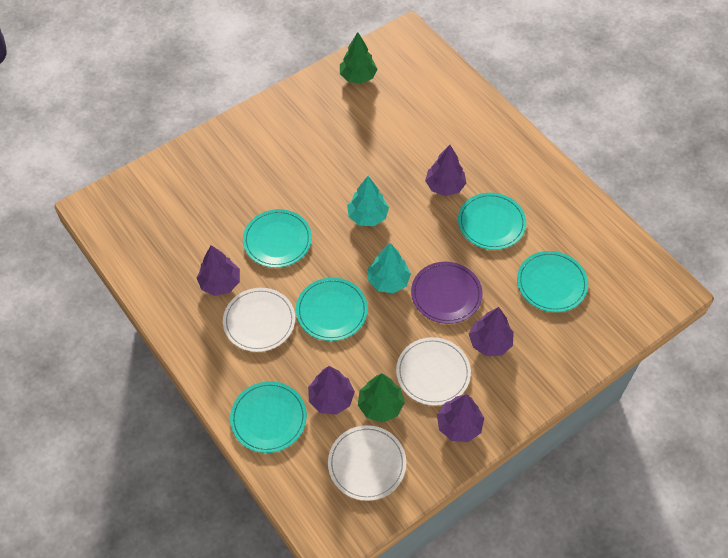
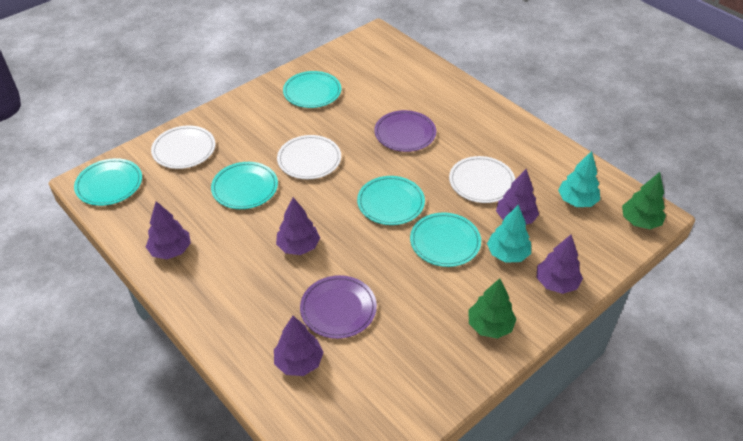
purple plate: [411,262,482,324] = 1 -> [300,275,377,339] [374,110,436,152] = 2

